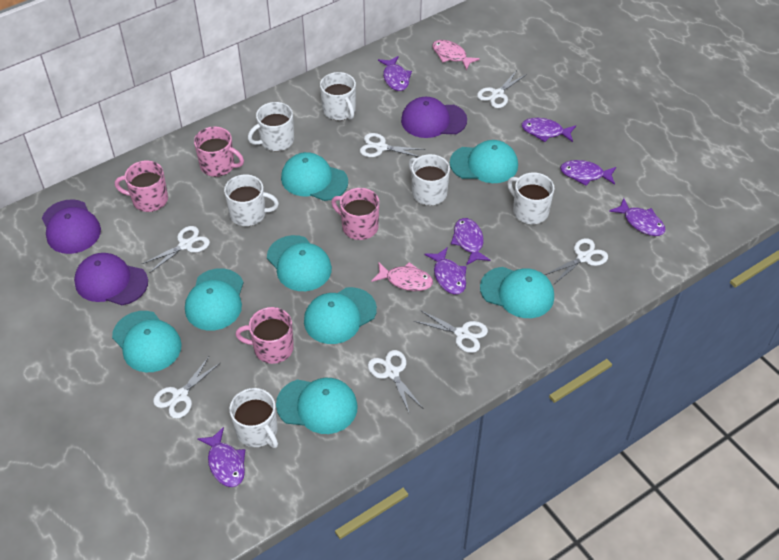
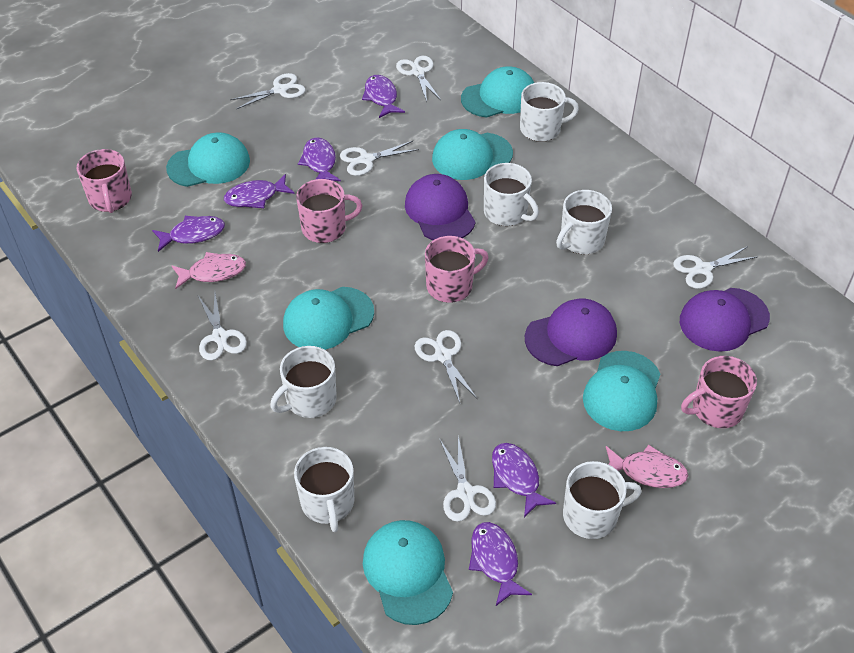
purple fish: [197,427,245,487] [378,56,412,91] [424,247,467,295] [451,218,491,265] [521,118,576,142] [560,160,616,186] [609,198,666,236] = 7 -> [152,216,225,252] [224,174,294,208] [298,138,341,181] [362,75,405,118] [469,522,532,606] [492,443,556,517] = 6
turquoise cap: [112,311,182,372] [185,268,244,331] [267,235,332,291] [276,378,358,434] [281,152,348,201] [304,287,377,344] [450,140,518,183] [480,267,554,318] = 8 -> [166,132,250,187] [283,287,374,350] [363,520,453,625] [432,129,513,180] [461,67,534,118] [583,351,660,431] = 6

